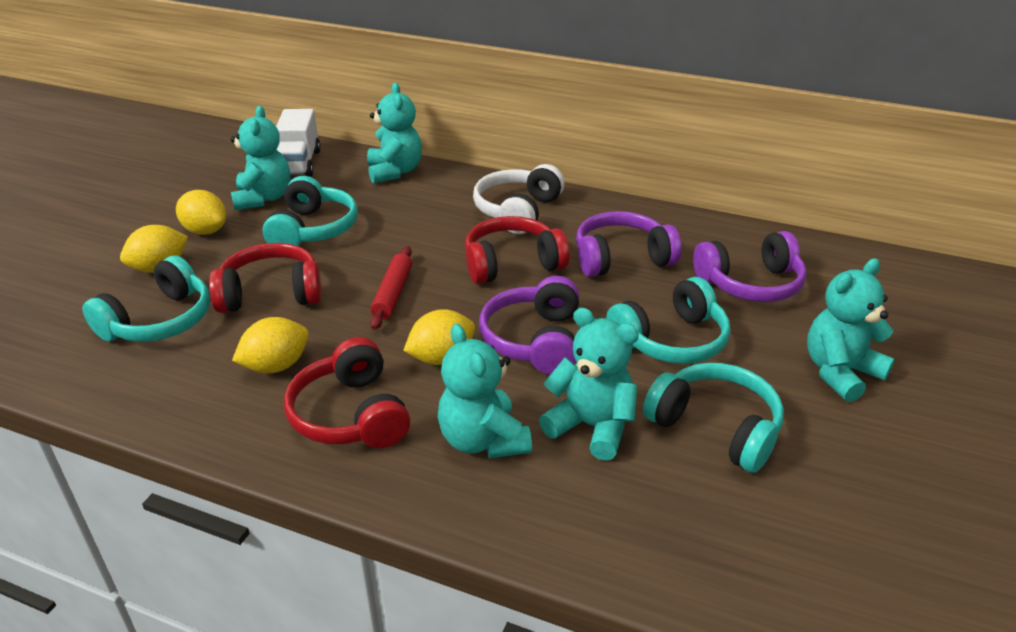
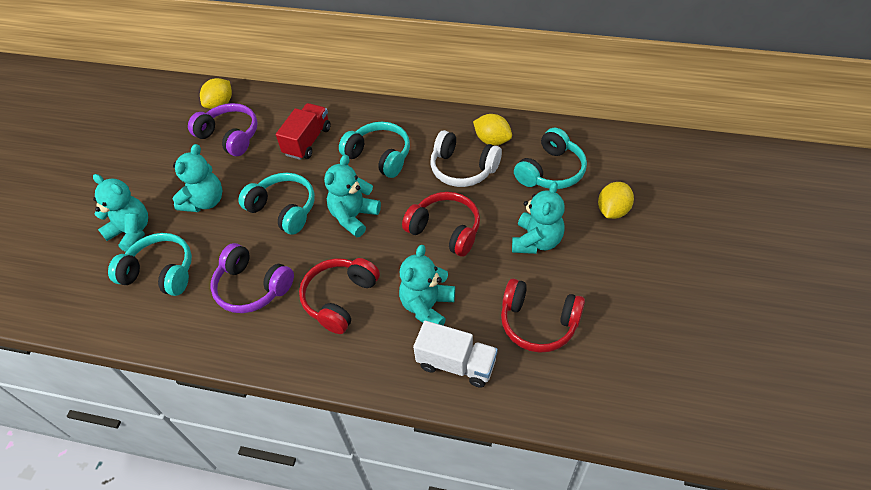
purple headphones: [479,276,579,375] [576,211,682,277] [693,231,807,302] = 3 -> [188,103,258,156] [210,243,294,313] = 2
red rolling pin: [370,246,412,330] = 1 -> none = 0
red truck: none = 0 -> [276,103,331,160] = 1
yellow lemon: [120,225,188,273] [176,190,226,235] [232,317,309,373] [403,309,475,365] = 4 -> [200,78,232,109] [473,114,512,145] [598,182,634,219] = 3

